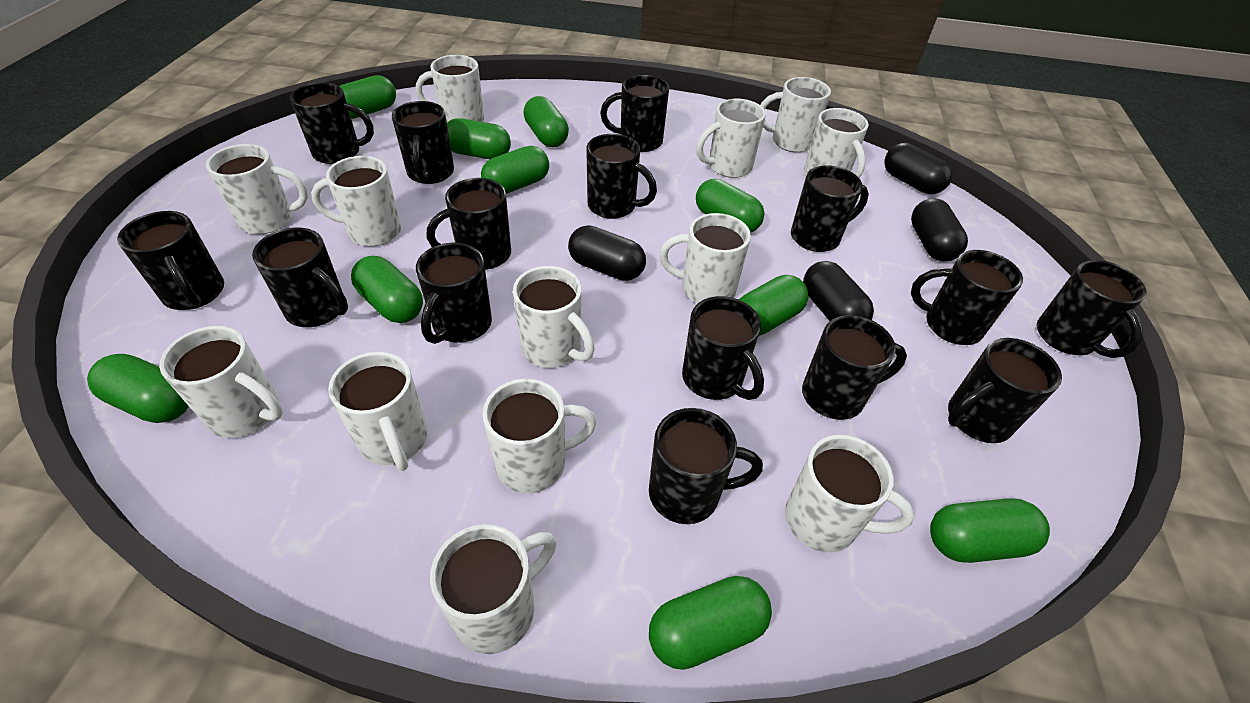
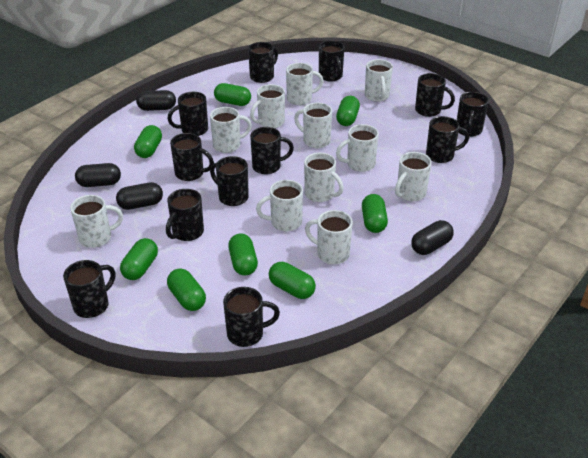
black mug: [117,211,224,310] [252,228,348,327] [290,82,374,164] [392,101,454,184] [416,243,492,344] [427,178,511,270] [586,134,657,219] [600,75,669,152] [649,408,763,524] [682,296,764,400] [791,165,869,252] [802,315,907,420] [911,250,1023,345] [948,338,1062,443] [1037,260,1147,358] = 15 -> [63,260,115,318] [166,189,204,241] [168,92,208,136] [170,133,214,181] [210,156,249,206] [223,287,280,347] [248,42,278,83] [250,127,294,175] [319,41,345,82] [415,73,455,117] [426,116,469,163] [457,92,489,137] = 12
green capsule: [87,354,189,423] [339,75,396,119] [351,256,423,323] [447,118,511,159] [481,146,549,194] [523,96,569,147] [649,576,772,670] [696,179,764,232] [739,275,808,336] [930,498,1050,563] = 10 -> [120,238,158,280] [134,125,162,158] [167,269,206,311] [214,83,251,106] [228,233,258,275] [269,262,316,299] [336,96,360,126] [362,194,388,233] = 8
white mug: [159,326,283,438] [206,144,308,234] [311,156,401,246] [328,352,428,471] [416,55,484,123] [430,524,557,654] [483,379,597,493] [513,266,595,368] [659,213,751,304] [696,99,766,178] [760,77,831,153] [785,435,915,552] [804,108,869,178] = 13 -> [70,195,123,248] [210,107,252,153] [250,84,285,128] [256,180,303,232] [286,63,324,105] [294,103,332,148] [304,152,344,202] [305,210,353,264] [336,124,379,172] [365,59,393,102] [395,152,432,201] = 11

